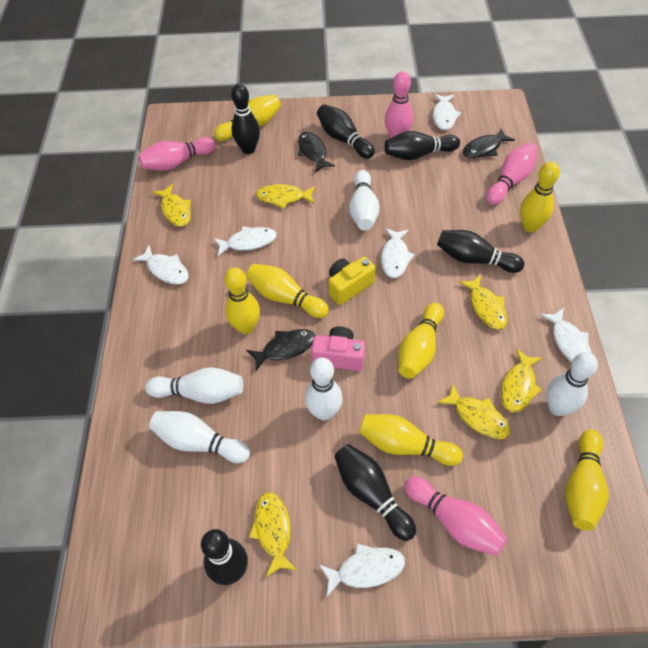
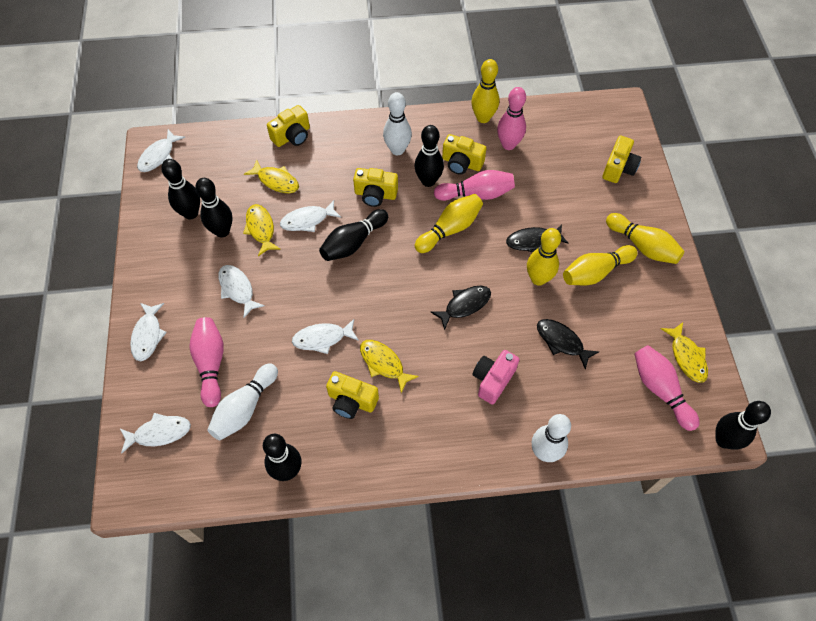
white bowling pin: [145,367,243,404] [149,411,250,463] [305,357,343,420] [349,170,380,231] [546,352,598,416] = 5 -> [207,363,278,441] [383,92,412,155] [532,414,571,462] = 3
yellow bowling pin: [214,94,281,141] [224,267,260,334] [246,264,329,318] [359,414,463,466] [398,303,444,379] [520,162,560,232] [565,429,609,531] = 7 -> [415,194,483,253] [471,59,499,123] [527,228,561,286] [563,245,638,285] [606,213,684,264] = 5
yellow camera: [328,257,376,305] = 1 -> [267,105,310,147] [326,371,379,419] [353,168,398,207] [442,134,486,175] [602,136,641,183] = 5
yellow fish: [152,184,191,227] [249,492,297,577] [256,184,315,209] [437,384,511,439] [459,275,508,330] [501,349,542,413] = 6 -> [243,204,281,256] [244,159,299,193] [360,340,419,393] [661,322,708,383] = 4

